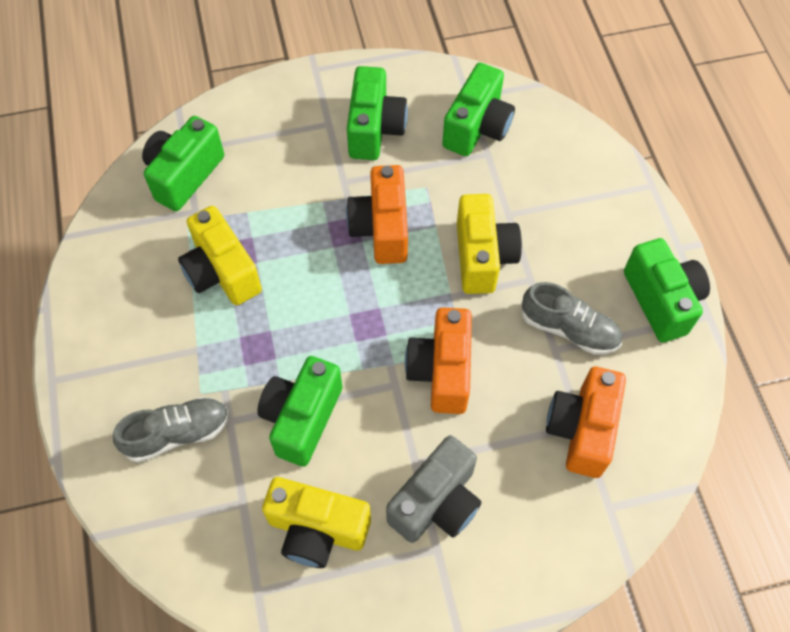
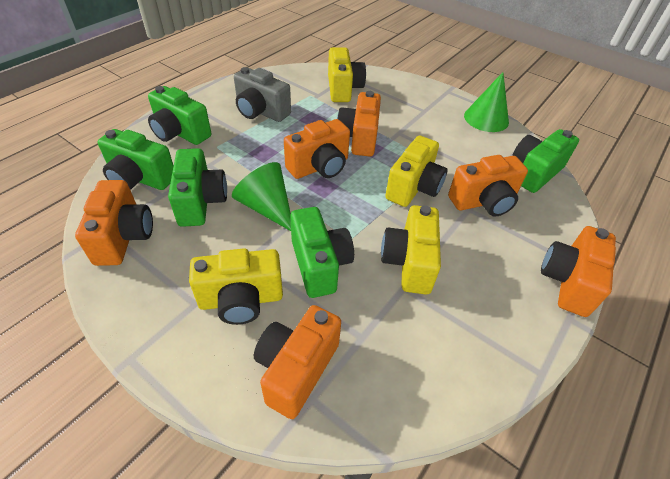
green cone: none = 0 -> [232,162,291,231] [464,72,509,132] = 2
grey shoe: [113,397,229,463] [521,282,622,355] = 2 -> none = 0
orange camera: [346,165,408,264] [405,307,472,414] [546,367,626,478] = 3 -> [75,180,153,266] [254,305,341,419] [284,119,350,179] [337,91,381,156] [448,155,528,217] [541,226,616,317] = 6
yellow camera: [178,206,262,305] [262,477,371,568] [457,194,522,294] = 3 -> [189,248,283,325] [328,47,366,102] [381,205,441,295] [385,136,447,207] = 4

